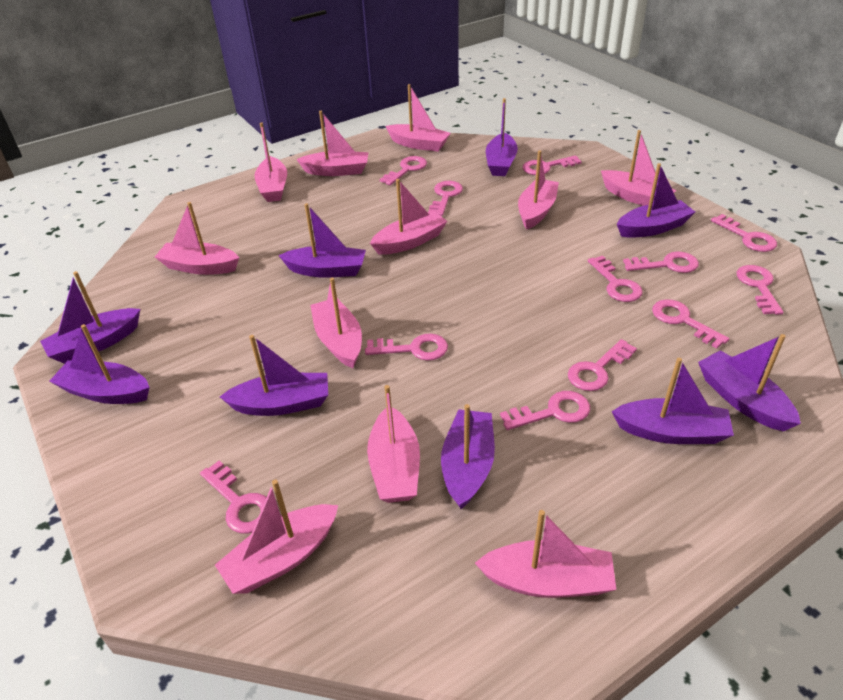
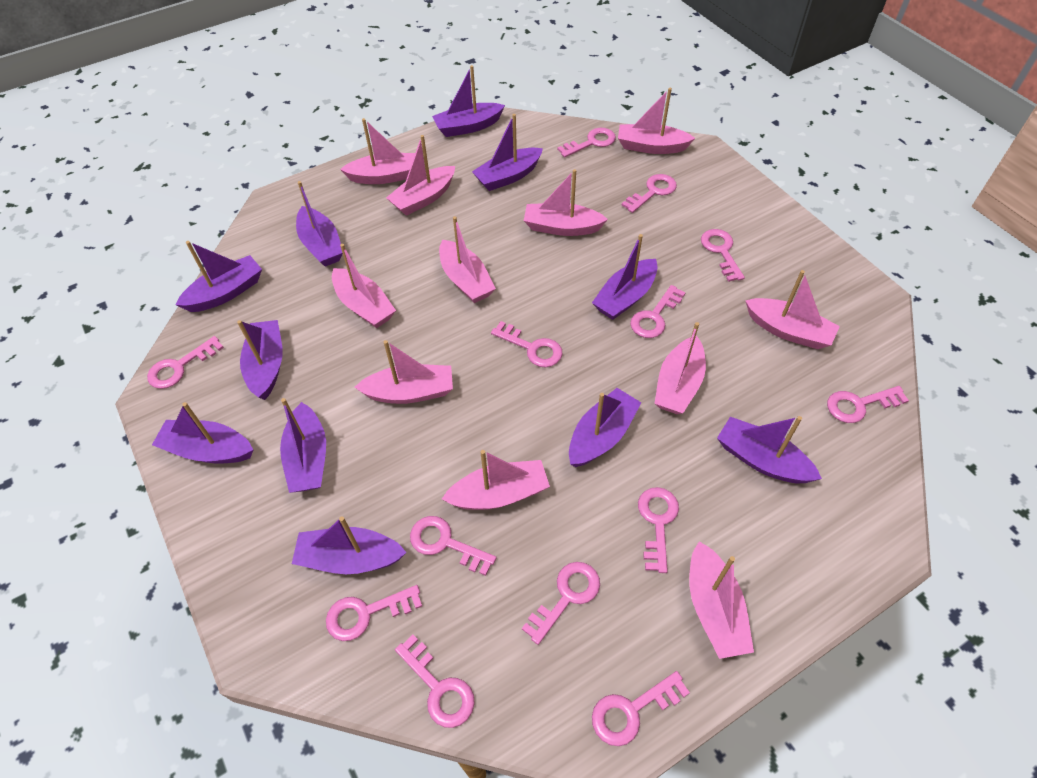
pink key: [200,461,267,534] [365,333,448,361] [380,156,427,185] [428,181,463,216] [500,391,590,430] [523,155,582,175] [568,339,637,391] [588,256,642,302] [623,251,699,273] [652,299,729,349] [711,214,777,252] [737,265,783,315] = 12 -> [147,336,224,389] [326,585,422,641] [395,635,475,728] [410,516,496,576] [491,321,563,367] [522,562,600,645] [557,128,616,158] [592,671,690,746] [622,174,677,213] [630,285,686,338] [638,487,679,573] [701,229,745,282] [827,386,909,423] = 13
purple boat: [40,271,140,364] [49,324,150,404] [220,335,328,416] [278,203,366,277] [441,404,495,509] [486,98,518,176] [612,358,734,444] [617,163,695,238] [698,334,801,431] = 9 -> [152,402,253,463] [176,241,262,312] [237,320,283,400] [280,398,326,493] [292,516,407,574] [296,181,343,267] [432,65,505,137] [472,114,543,191] [569,388,641,467] [592,234,658,320] [717,416,822,483] = 11

